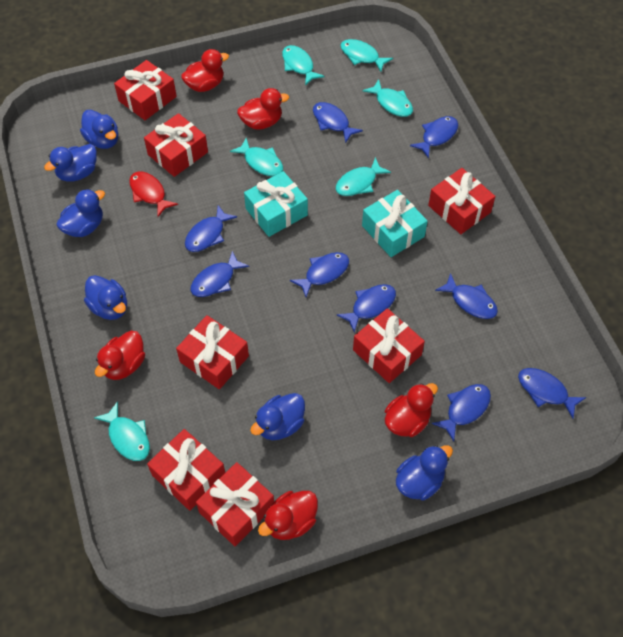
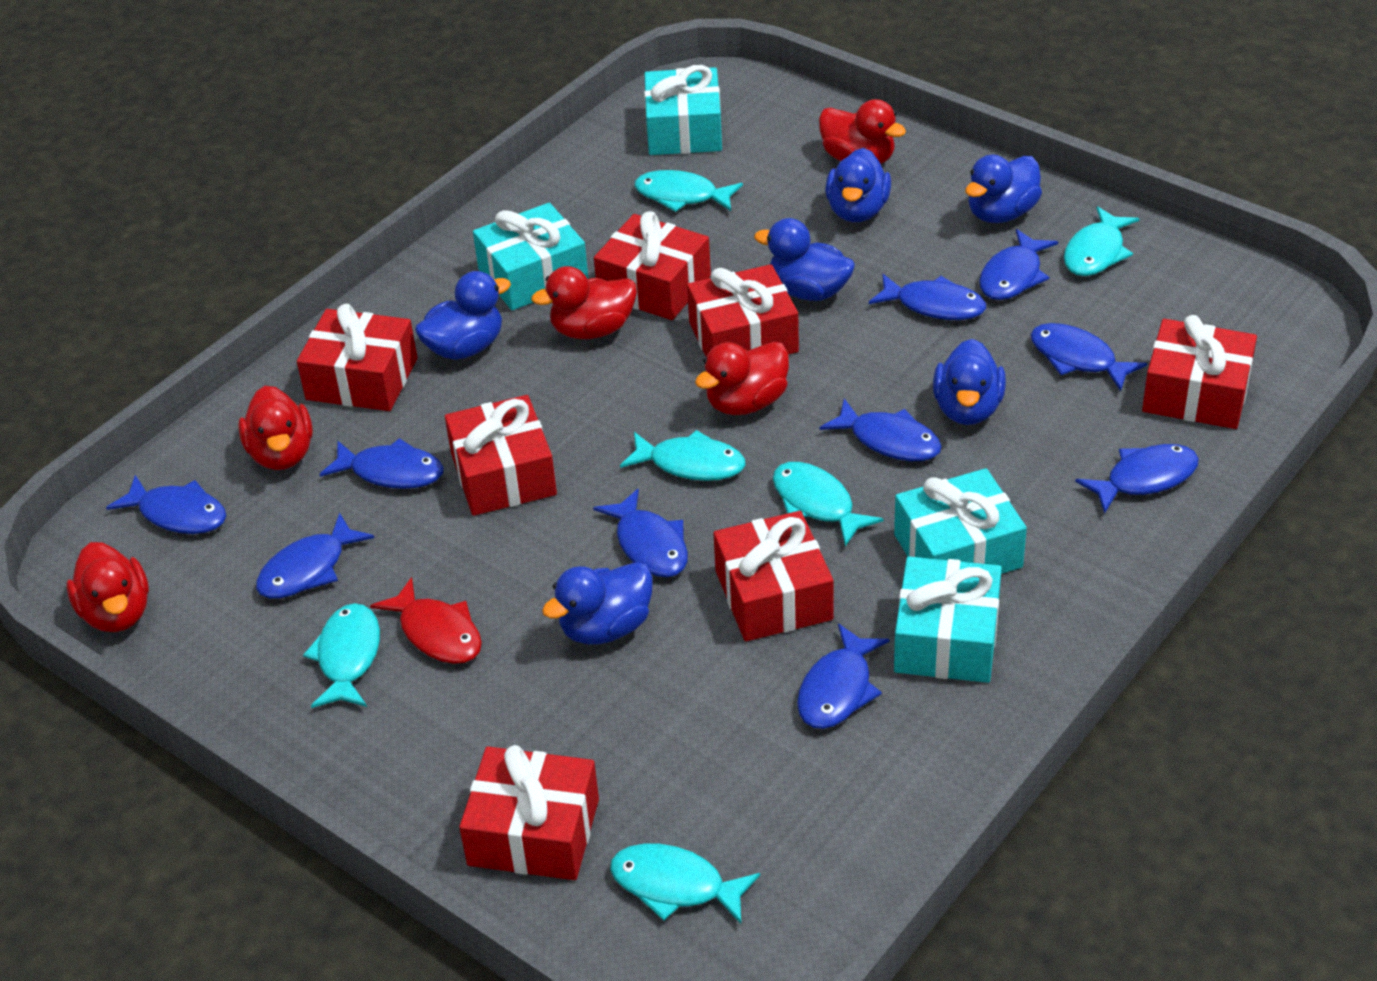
blue fish: [185,205,237,252] [191,251,249,297] [290,252,349,297] [313,102,363,143] [337,284,396,333] [410,116,458,158] [432,384,491,442] [435,273,498,319] [518,368,586,418] = 9 -> [106,475,226,534] [256,513,375,599] [319,438,444,489] [593,488,688,577] [797,624,890,729] [820,398,942,461] [869,274,986,320] [979,229,1058,300] [1030,323,1147,392] [1075,444,1199,514] = 10
turquoise gift: [244,171,308,237] [362,190,428,257] = 2 -> [473,203,589,310] [644,65,722,155] [894,468,1027,574] [894,556,1002,683] = 4

